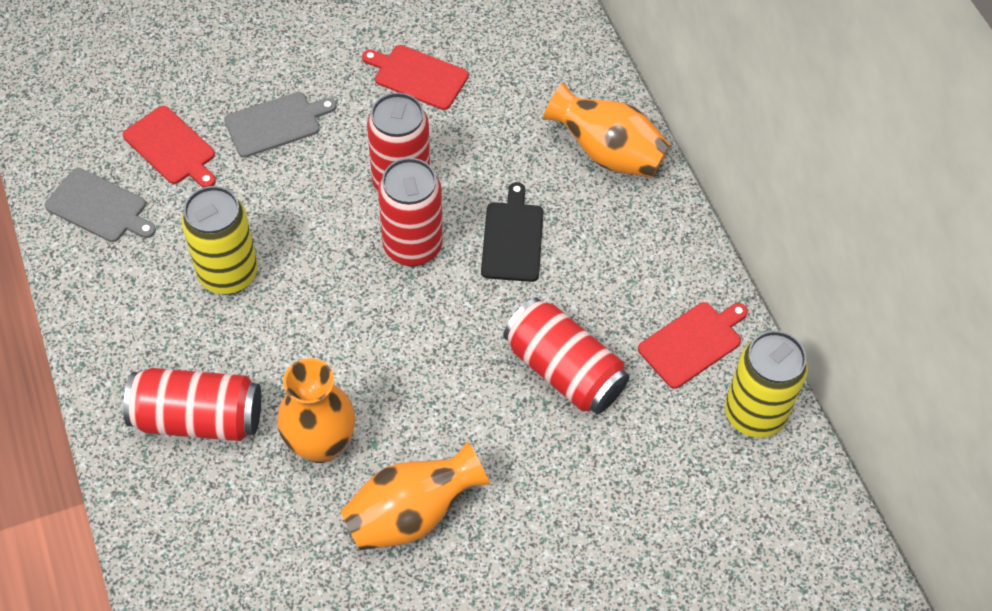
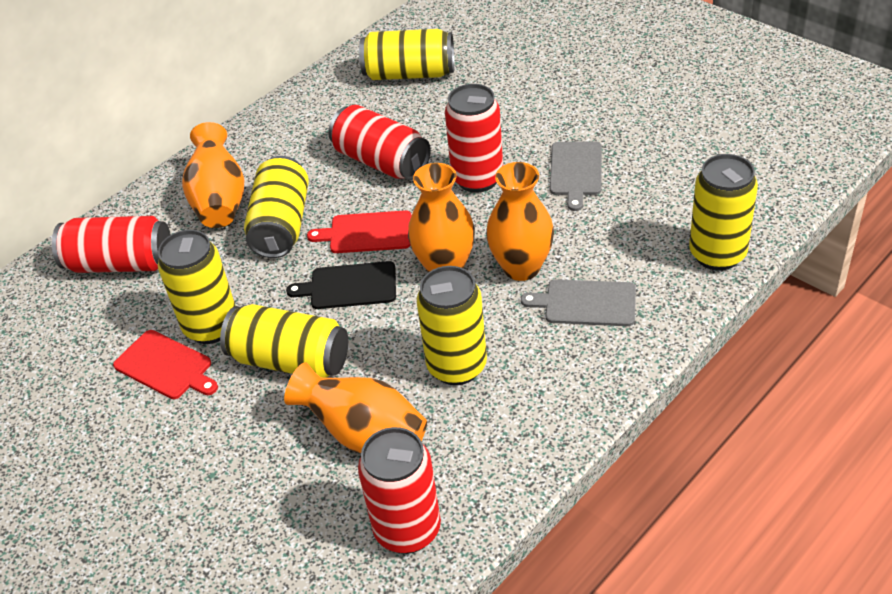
orange vase: [277,358,355,463] [340,441,490,550] [543,82,670,177] = 3 -> [182,122,244,228] [284,362,427,454] [408,163,475,272] [486,162,554,281] = 4
red cutting board: [123,106,216,187] [362,45,469,110] [638,302,748,389] = 3 -> [113,330,218,399] [307,210,412,253] = 2
yellow can: [181,186,258,295] [725,331,808,438] = 2 -> [158,230,236,344] [220,304,348,378] [244,156,309,258] [359,29,454,80] [417,266,487,385] [689,154,758,271] = 6

